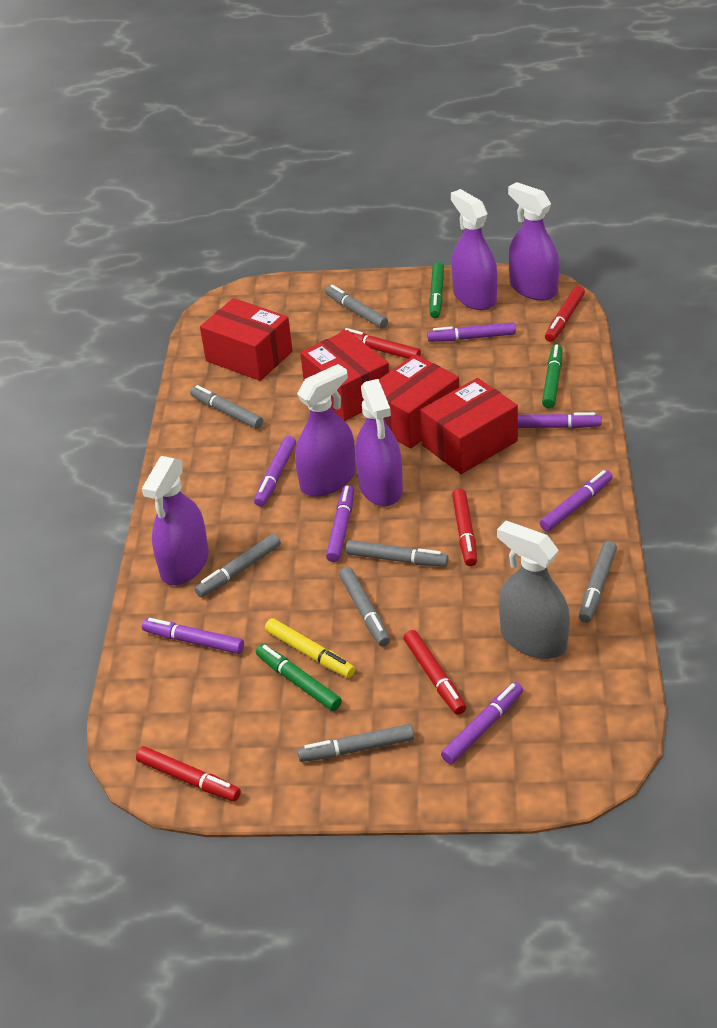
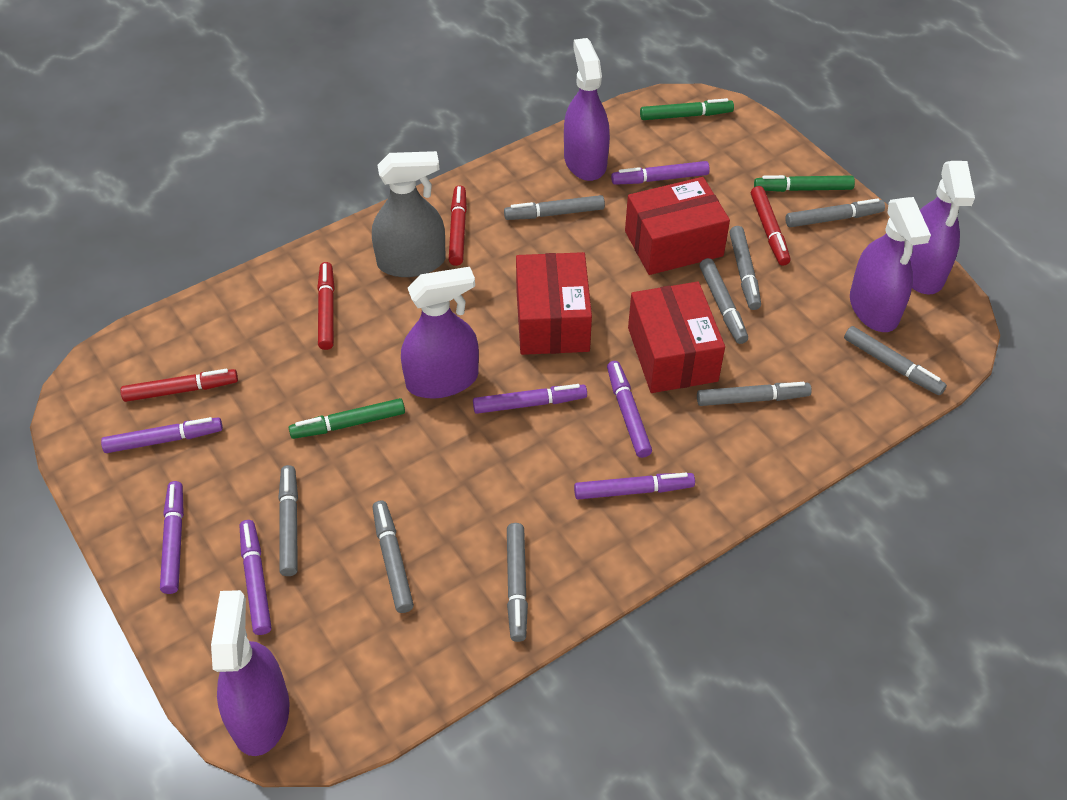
grey marker: [190,385,263,429] [195,534,281,597] [297,724,414,762] [325,285,388,328] [339,567,390,646] [346,540,449,567] [579,541,617,623] = 7 -> [278,465,298,576] [372,501,414,613] [504,195,605,220] [507,523,528,642] [697,382,812,406] [699,258,748,344] [729,226,761,310] [785,198,885,227] [844,326,947,395] = 9
red box: [200,298,293,381] [300,330,389,421] [379,354,459,449] [420,378,518,474] = 4 -> [516,252,592,355] [625,177,730,275] [628,282,725,393] = 3
red marker: [136,746,241,801] [340,328,421,359] [404,630,466,715] [452,488,477,566] [545,286,585,342] = 5 -> [120,369,238,402] [317,262,335,350] [449,185,467,266] [751,186,791,266] = 4
yellow marker: [265,618,355,678] = 1 -> none = 0

